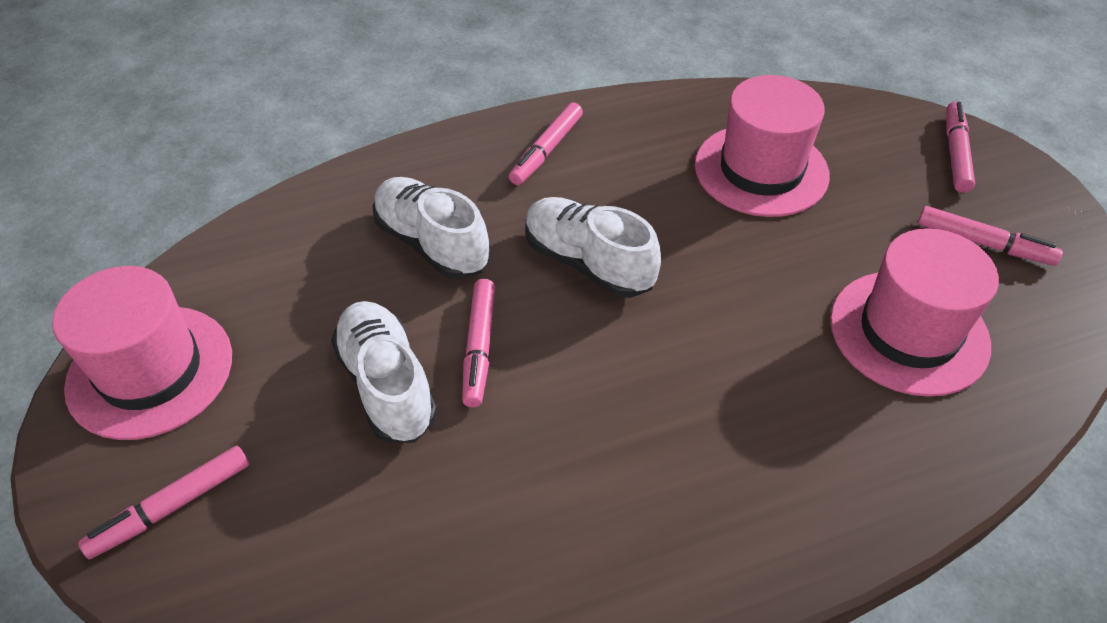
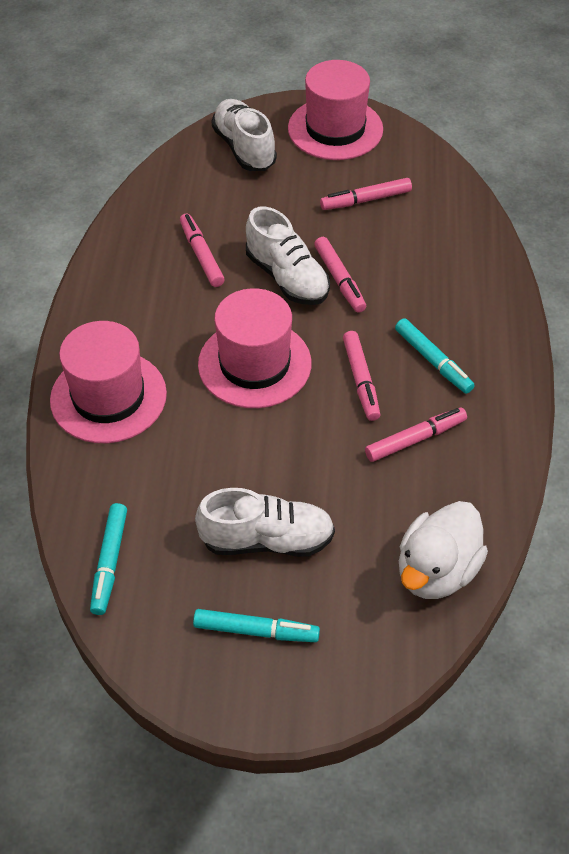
turquoise marker: none = 0 -> [90,503,127,615] [193,609,320,642] [395,318,475,394] = 3
white duck: none = 0 -> [399,501,488,599] = 1

